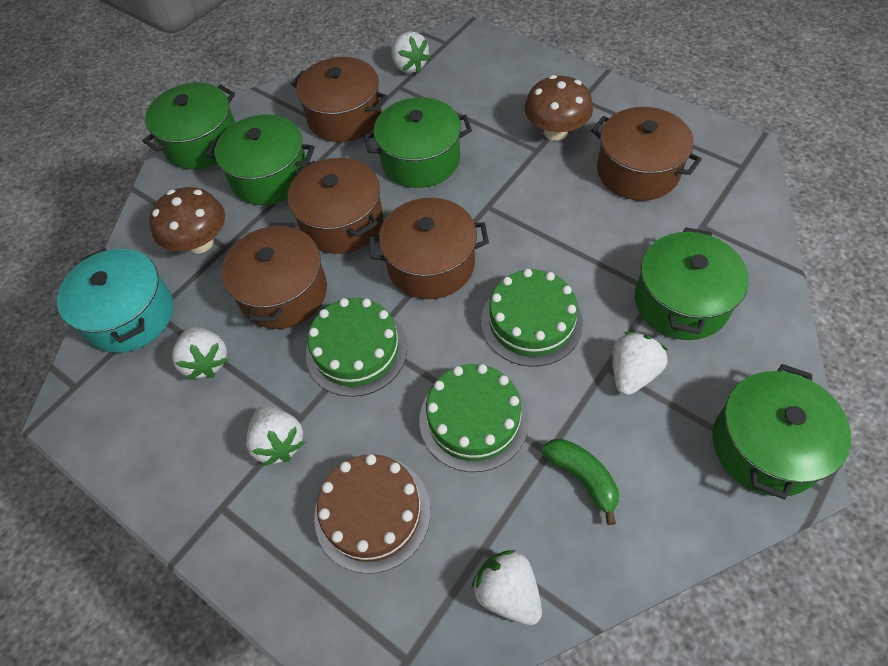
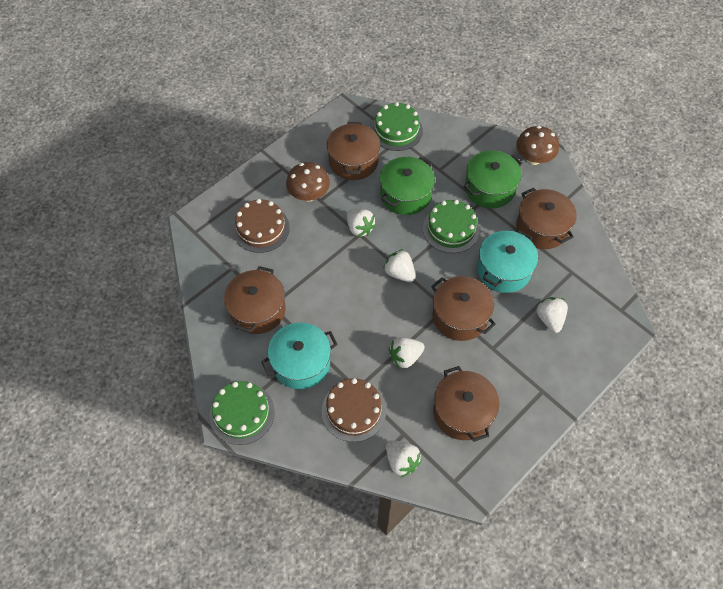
brown cake: [314,454,431,574] = 1 -> [233,199,290,253] [322,378,386,442] = 2
green banana: [542,439,619,525] = 1 -> none = 0
green pot: [143,83,235,169] [207,115,314,205] [364,97,472,188] [635,227,749,340] [713,364,851,499] = 5 -> [380,157,435,215] [464,150,522,208] = 2
turquoise pot: [57,248,173,353] = 1 -> [261,323,338,389] [477,230,538,293] = 2

